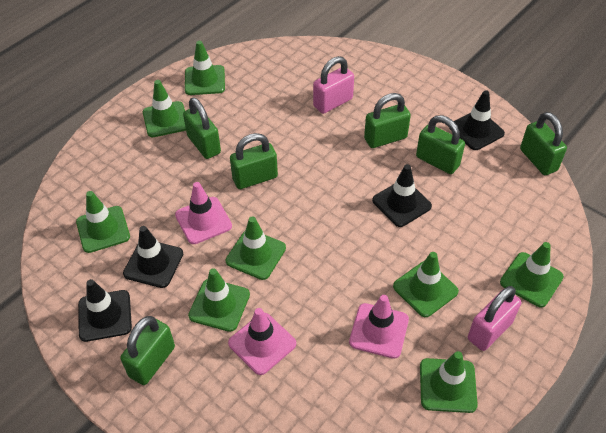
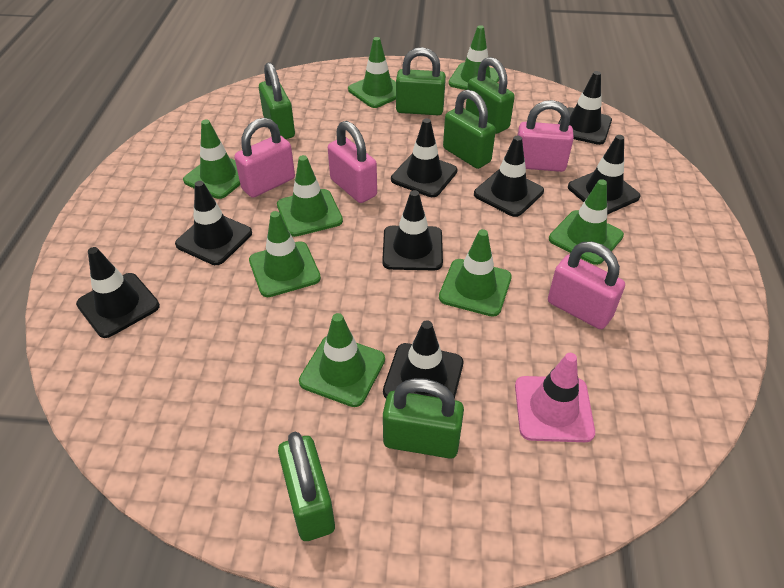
black traffic cone: [78,279,132,342] [123,226,183,288] [372,164,432,227] [449,90,505,150] = 4 -> [76,247,160,338] [175,181,252,265] [382,190,443,270] [383,320,463,399] [391,118,458,197] [474,136,544,217] [558,71,612,145] [568,135,641,215] = 8
pink padlock: [313,56,354,114] [468,286,521,351] = 2 -> [235,118,295,198] [328,121,377,203] [517,100,574,172] [548,241,625,329] = 4
pink traffic cone: [175,182,232,244] [228,308,296,375] [349,295,409,359] = 3 -> [515,353,595,442] = 1

